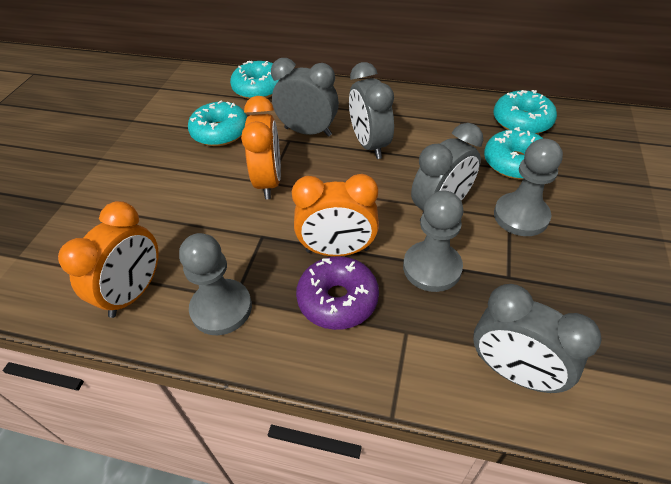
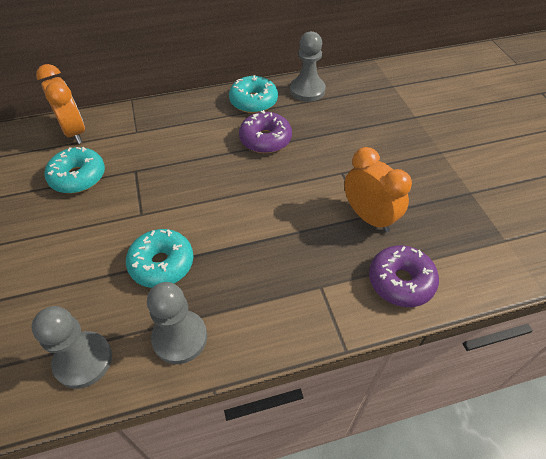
grey clock: [271,58,339,137] [349,62,394,159] [411,123,483,221] [473,284,601,393] = 4 -> none = 0
orange clock: [58,201,159,318] [241,96,281,199] [292,174,379,256] = 3 -> [36,64,85,144] [344,147,412,233] = 2
purple donut: [296,256,379,330] = 1 -> [239,110,292,153] [369,245,439,307] = 2
turquoise donut: [188,100,247,146] [230,61,280,99] [484,127,544,180] [494,90,557,134] = 4 -> [45,147,105,194] [126,229,193,288] [229,75,278,113] = 3

